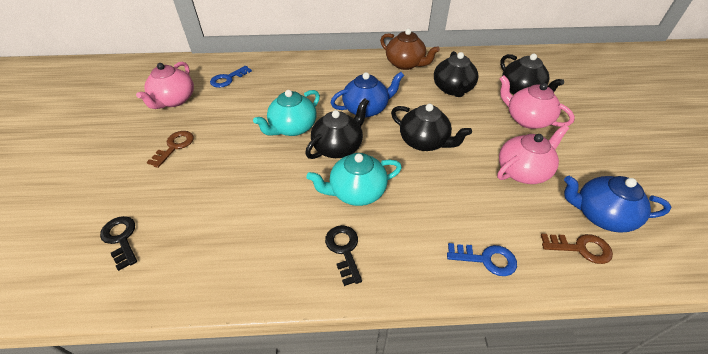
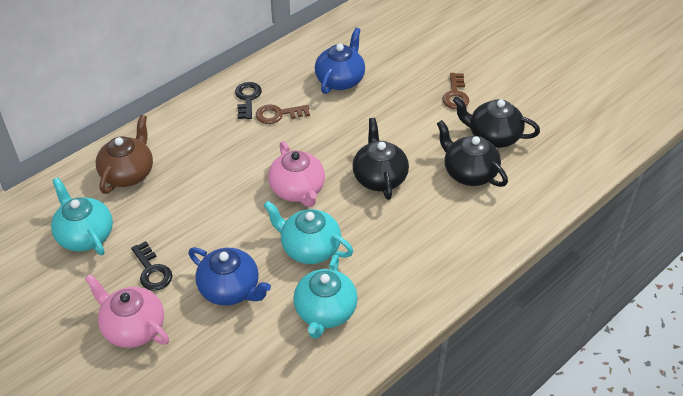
black teapot: [305,98,369,159] [391,104,472,151] [434,51,479,97] [500,54,564,94] = 4 -> [353,118,409,200] [437,120,508,187] [453,96,540,148] = 3
blue key: [210,66,252,88] [447,243,517,276] = 2 -> none = 0
pink teapot: [136,62,194,109] [497,125,569,184] [499,75,575,129] = 3 -> [85,274,169,348] [268,141,325,207] = 2
turquoise teapot: [253,90,320,136] [306,153,402,206] = 2 -> [51,178,113,255] [263,201,353,264] [293,254,358,339] = 3

